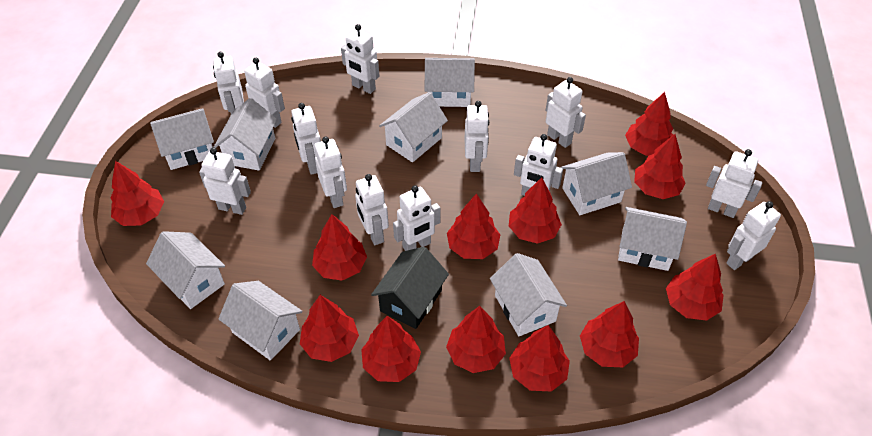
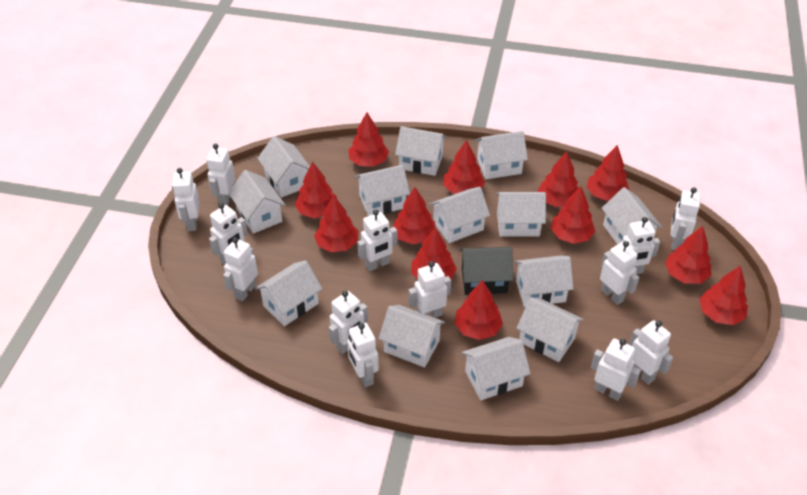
white house: [146,231,225,309] [150,108,214,170] [213,98,277,171] [218,281,303,360] [379,92,448,162] [425,58,475,107] [490,253,567,336] [561,152,632,215] [618,207,687,271] = 9 -> [228,170,285,234] [255,260,322,326] [257,136,310,198] [355,165,410,216] [379,305,445,367] [395,126,447,176] [430,187,490,243] [462,337,531,400] [475,131,528,179] [496,192,546,237] [514,255,573,307] [516,297,584,362] [602,187,662,245] = 13

